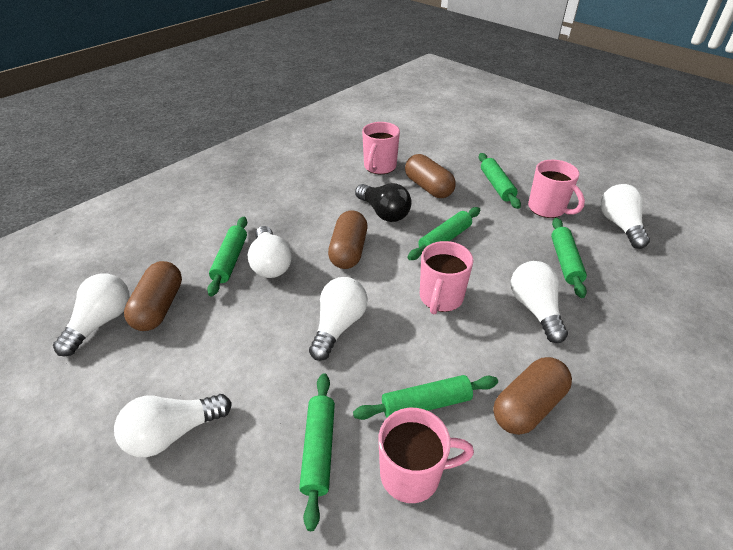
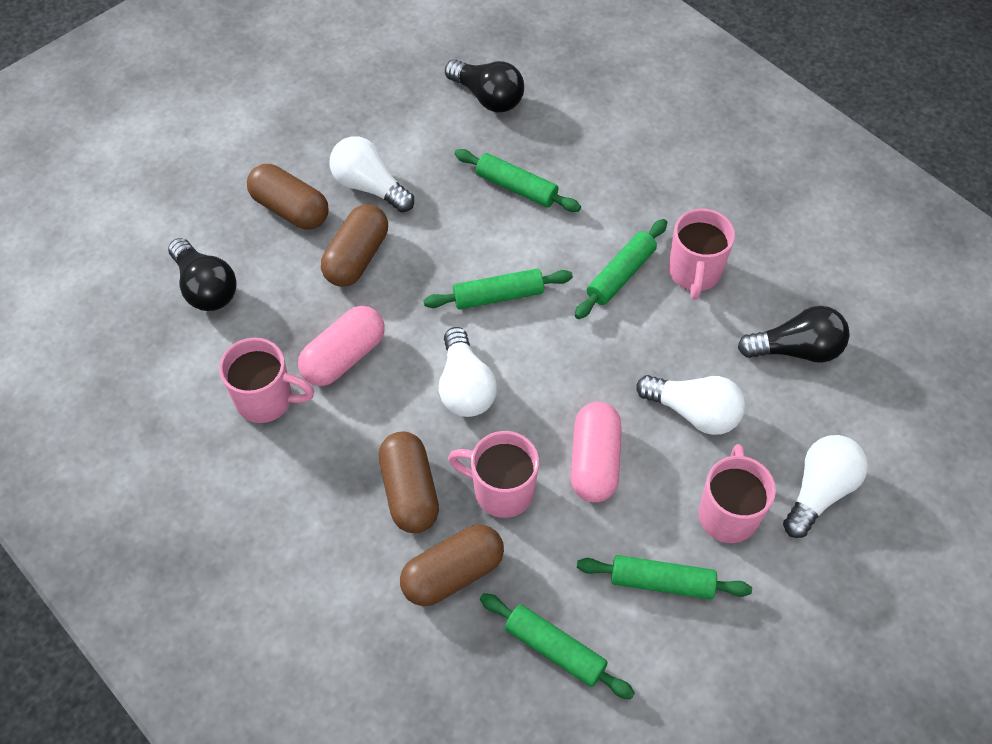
black light bulb: [355,183,411,222] = 1 -> [168,238,237,311] [445,59,524,112] [738,306,850,363] = 3
green rolling pin: [207,217,247,296] [299,373,335,531] [353,375,498,420] [408,207,480,260] [479,153,521,209] [551,218,587,298] = 6 -> [423,269,573,309] [455,149,581,212] [480,593,635,699] [575,219,667,319] [577,555,752,600] = 5
pink capsule: none = 0 -> [298,306,385,386] [571,402,622,503] = 2
white light bulb: [53,273,130,356] [114,394,232,457] [248,226,292,278] [309,277,368,361] [511,261,568,343] [600,184,650,249] = 6 -> [330,136,414,212] [439,327,497,417] [636,375,745,435] [783,435,868,538] = 4

